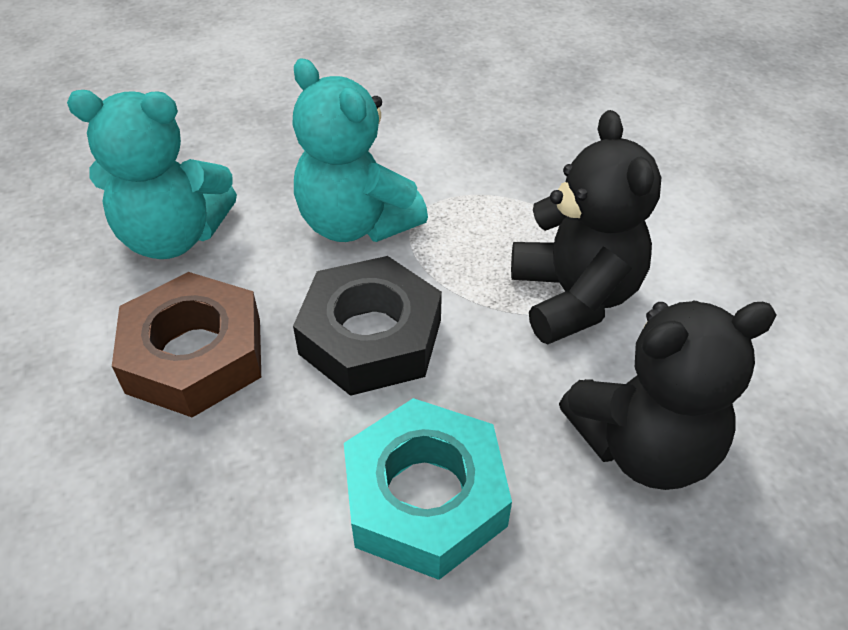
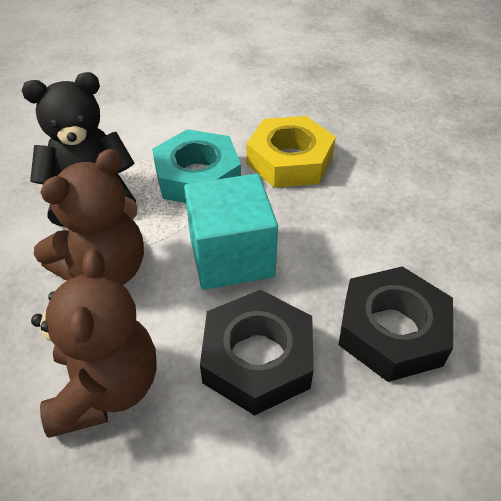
black nut: [293,256,442,396] = 1 -> [200,290,314,415] [338,266,453,382] = 2
black teddy bear: [511,110,661,344] [559,301,777,490] = 2 -> [22,72,136,226] = 1
brown nut: [112,272,261,417] = 1 -> none = 0
brown teddy bear: none = 0 -> [31,248,157,438] [34,149,144,285] = 2
turquoise cube: none = 0 -> [184,174,278,290] = 1
turquoise teddy bear: [67,90,237,259] [292,58,428,242] = 2 -> none = 0
yellow nut: none = 0 -> [246,116,336,188] = 1

